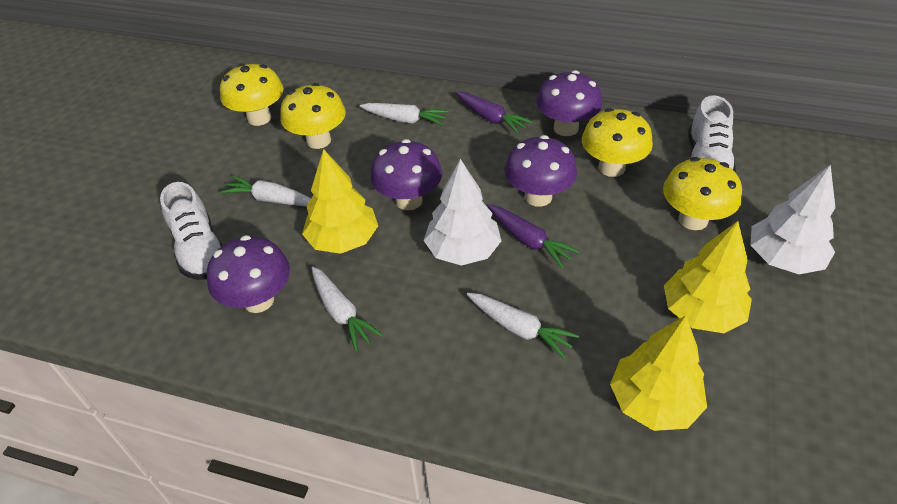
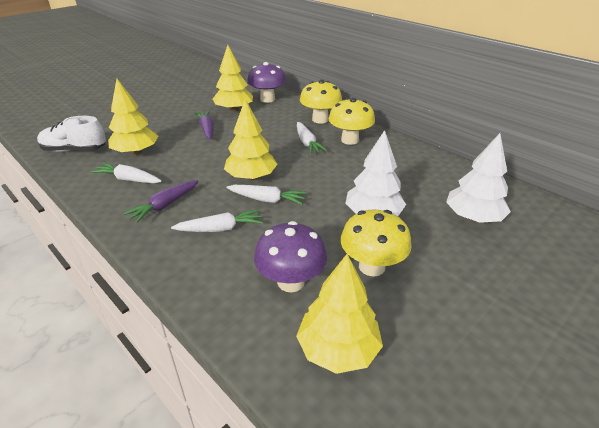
purple mushroom: [207,235,290,313] [370,139,442,210] [504,135,577,207] [536,70,602,136] = 4 -> [247,62,286,103] [254,221,327,292] = 2
white shoe: [160,182,223,280] [688,95,736,173] = 2 -> [37,116,106,152] = 1
yellow mushroom: [220,63,283,126] [280,83,346,149] [582,108,653,177] [663,157,742,230] = 4 -> [300,80,342,124] [329,98,375,145] [341,210,412,276] = 3
yellow tree: [302,149,378,254] [610,315,707,431] [664,221,752,333] = 3 -> [108,79,158,155] [213,45,253,112] [224,99,277,181] [296,254,383,374] = 4

